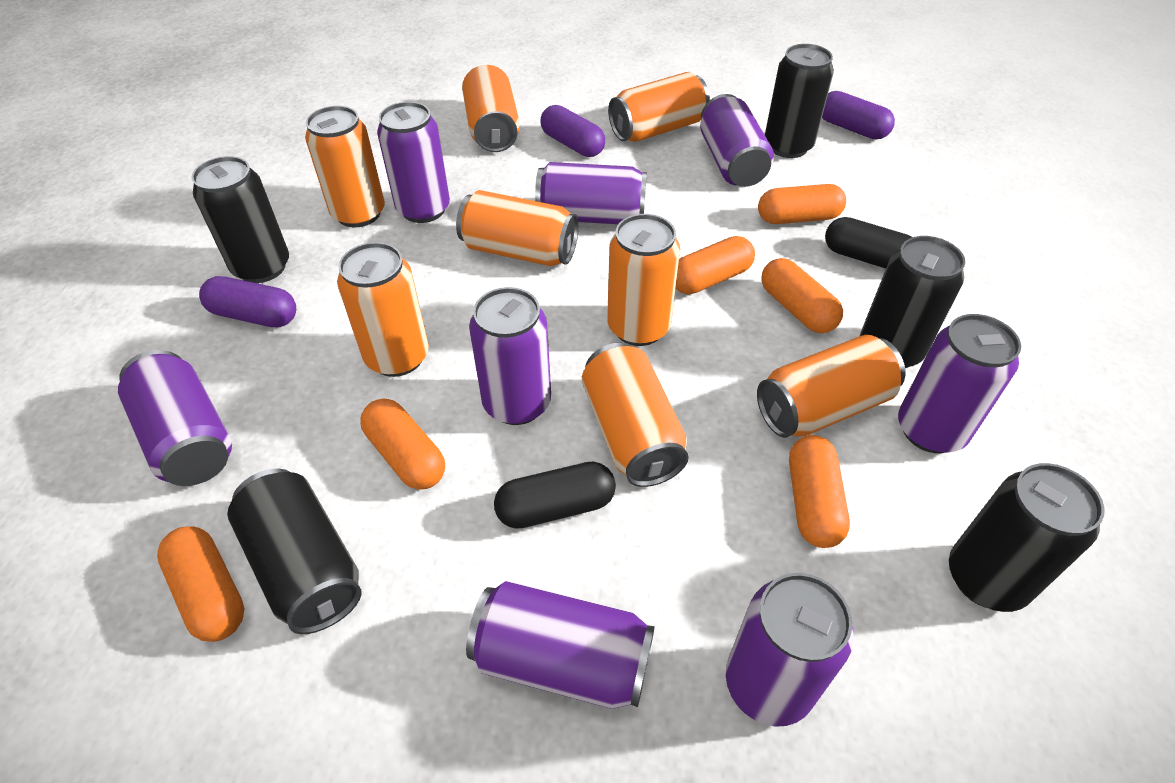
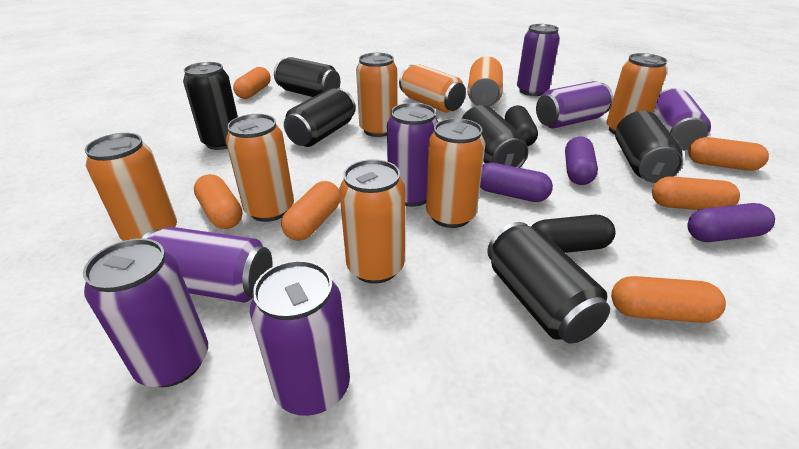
black can: [191,156,289,283] [227,469,361,634] [765,44,834,158] [860,236,965,368] [949,463,1104,612] = 5 -> [183,62,238,150] [274,57,340,97] [284,88,356,147] [462,105,528,168] [487,222,610,344] [615,111,683,183] = 6
purple can: [118,350,232,486] [377,102,450,223] [466,581,655,709] [469,287,551,425] [535,162,647,224] [700,94,774,187] [726,573,854,727] [898,314,1021,453] = 8 -> [83,238,208,387] [142,227,273,303] [250,260,350,416] [387,103,438,207] [517,24,560,96] [536,81,613,128] [653,88,711,150] = 7

